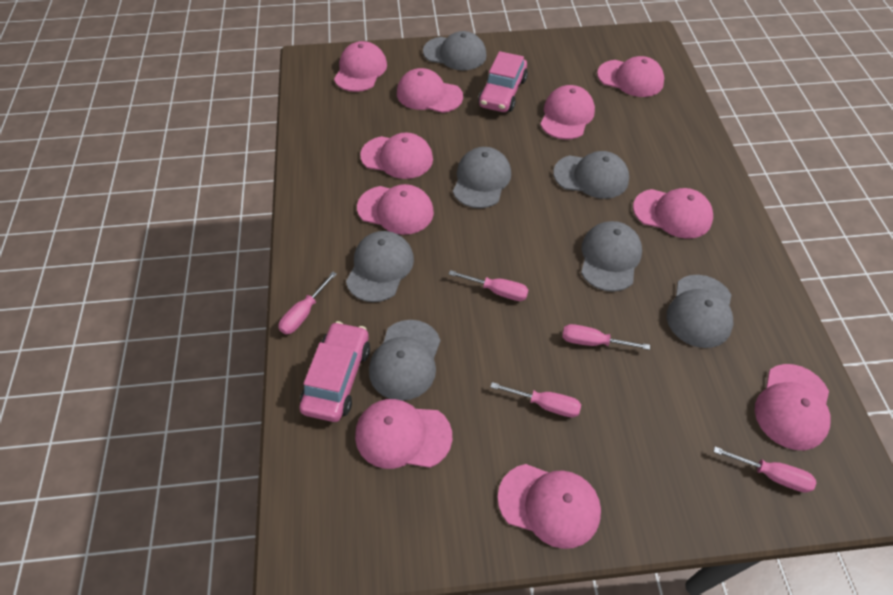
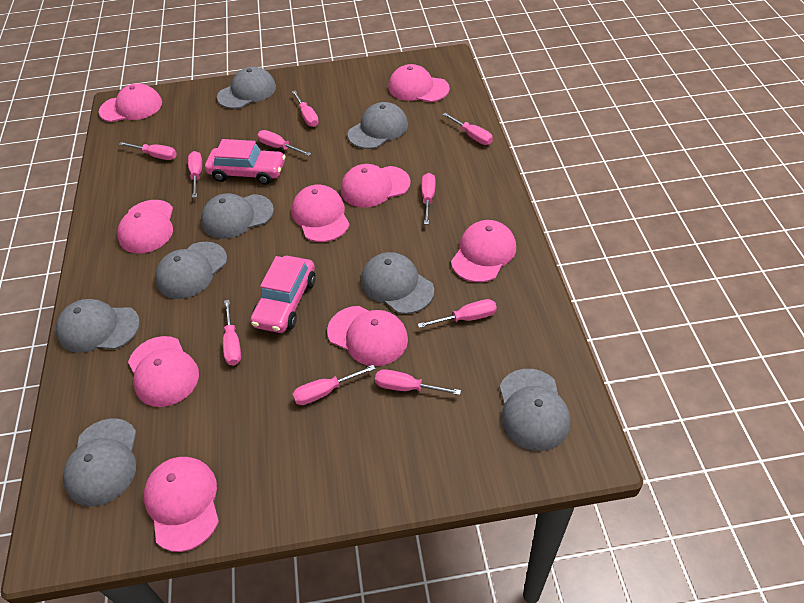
grey cap: [346,231,414,302] [369,320,440,401] [423,31,487,70] [453,147,511,208] [553,151,629,199] [581,221,642,292] [667,275,733,348] = 7 -> [56,299,140,353] [63,418,136,506] [155,242,227,299] [201,193,274,239] [217,67,276,109] [348,102,408,149] [361,252,434,314] [500,369,570,451] = 8
pink cap: [334,41,387,92] [355,399,452,469] [357,184,434,235] [360,133,433,179] [397,68,463,113] [498,464,601,549] [540,85,595,140] [597,56,664,97] [633,188,713,239] [755,364,830,450] = 10 -> [99,83,162,122] [117,200,173,253] [128,336,199,407] [144,457,219,552] [292,184,350,242] [327,306,408,366] [341,164,411,207] [388,64,450,102] [451,220,516,282] = 9
pink screwdriver: [278,272,337,335] [449,270,528,301] [490,382,581,418] [562,324,650,350] [714,447,816,493] = 5 -> [119,142,177,160] [188,151,202,198] [223,300,241,365] [257,130,311,156] [292,90,319,127] [293,365,375,405] [375,369,461,395] [418,299,497,328] [422,173,435,225] [443,113,493,145] = 10

